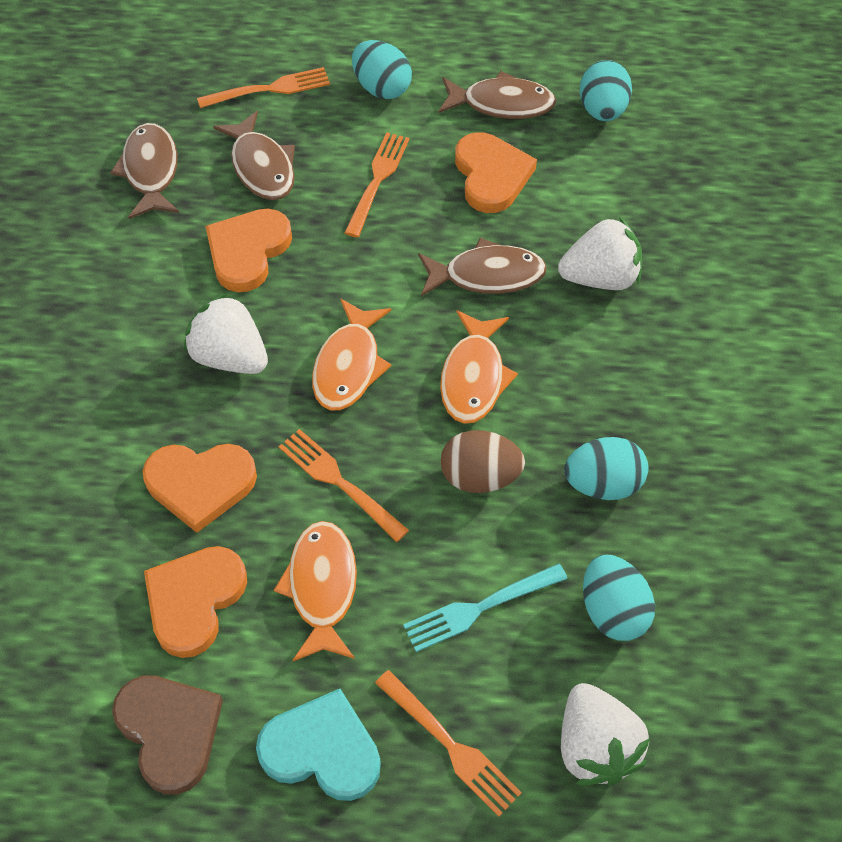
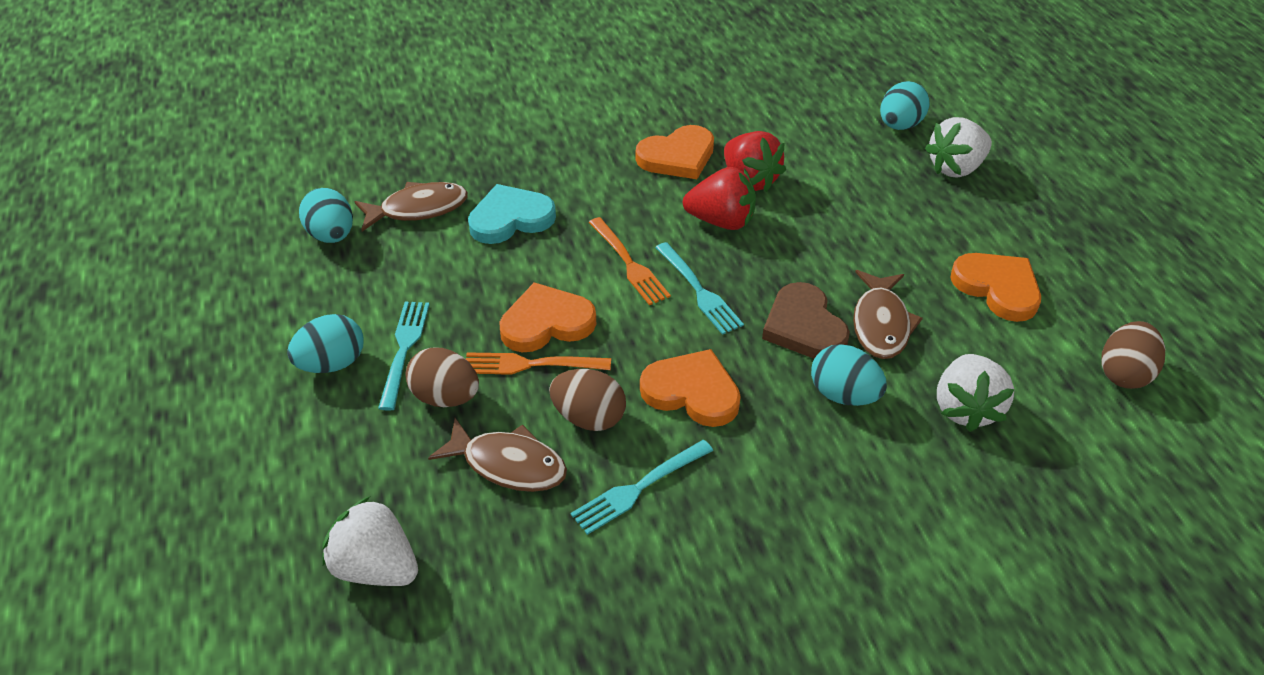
brown egg: [441,430,525,493] = 1 -> [405,347,479,407] [549,369,626,431] [1101,321,1165,389] = 3
brown fish: [110,123,179,219] [213,111,295,200] [418,238,547,296] [438,71,556,119] = 4 -> [354,182,468,232] [428,418,567,492] [853,270,923,359] = 3
orange fish: [274,521,357,661] [312,299,391,410] [440,310,518,424] = 3 -> none = 0
orange fork: [197,67,330,108] [279,429,409,542] [344,132,410,238] [375,670,522,817] = 4 -> [466,352,611,375] [588,217,671,305] = 2
red strawberry: none = 0 -> [683,167,756,230] [724,131,786,192] = 2
turquoise fork: [403,563,568,652] = 1 -> [378,302,430,411] [571,440,713,535] [655,242,744,335] = 3

